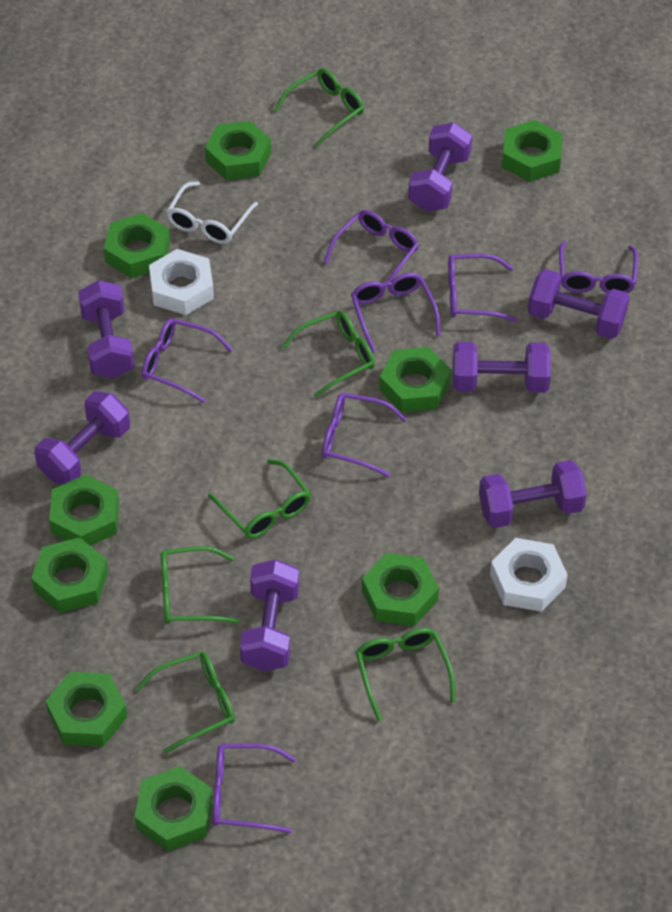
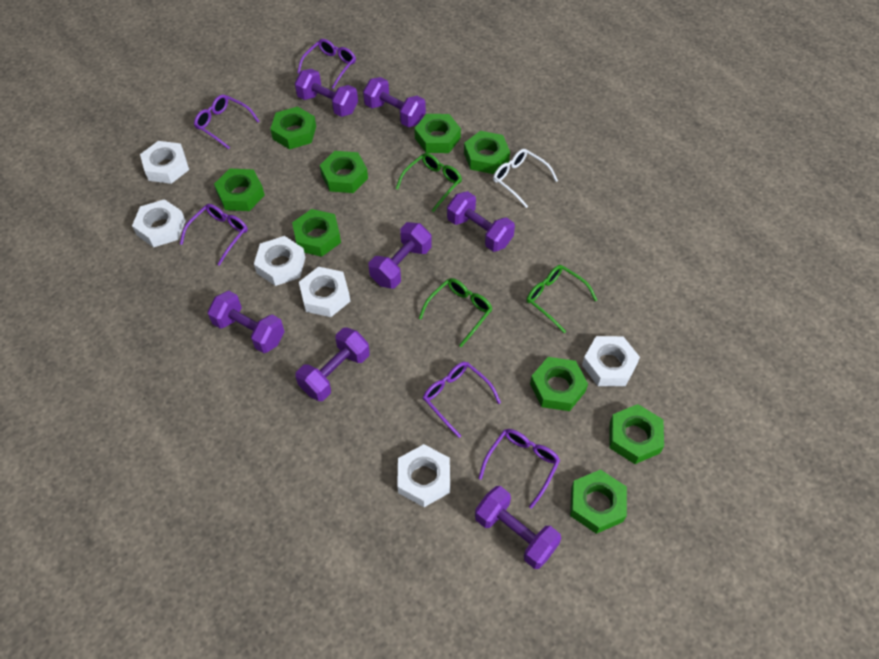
green glasses: [135,652,235,754] [161,546,239,624] [208,459,311,538] [274,68,364,146] [282,311,375,397] [356,628,456,721] = 6 -> [396,153,462,212] [419,278,492,347] [527,265,597,333] = 3
purple glasses: [142,318,233,403] [213,743,296,833] [322,393,407,477] [324,210,419,289] [351,273,441,352] [448,254,518,322] [559,241,638,293] = 7 -> [180,204,248,266] [194,95,259,149] [297,39,356,89] [423,361,501,438] [478,429,560,509] = 5
white nut: [149,249,214,315] [490,538,568,612] = 2 -> [132,199,186,247] [140,141,189,184] [254,236,306,286] [299,267,350,317] [397,444,450,507] [582,336,640,386] = 6

